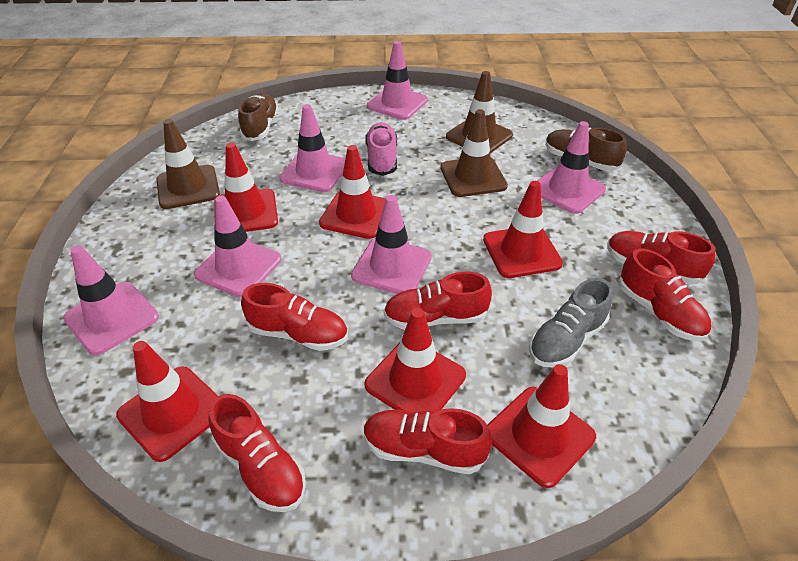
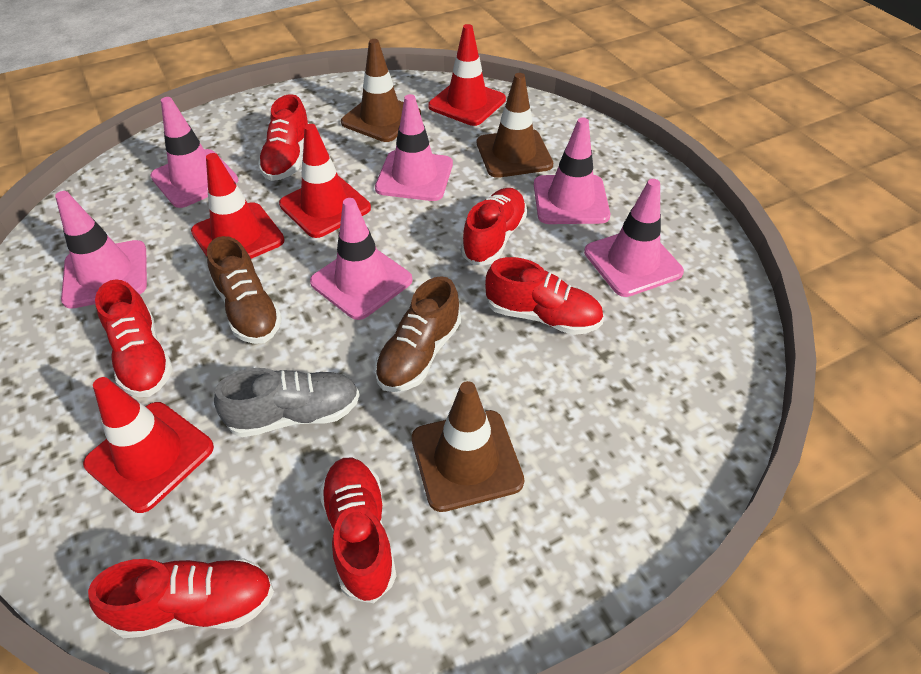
pink shoe: [365,122,397,176] = 1 -> none = 0
red traffic cone: [116,341,218,462] [214,143,278,232] [319,145,386,239] [364,308,466,412] [483,181,563,278] [487,364,596,488] = 6 -> [83,377,214,513] [191,153,285,259] [279,124,371,238] [428,24,506,126] = 4

